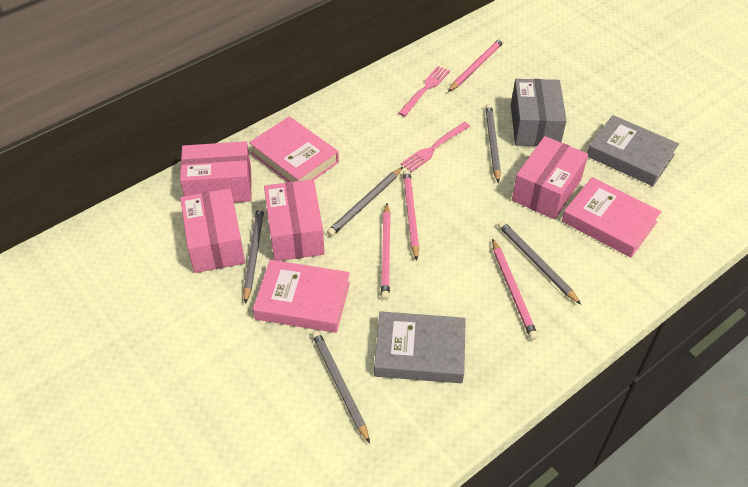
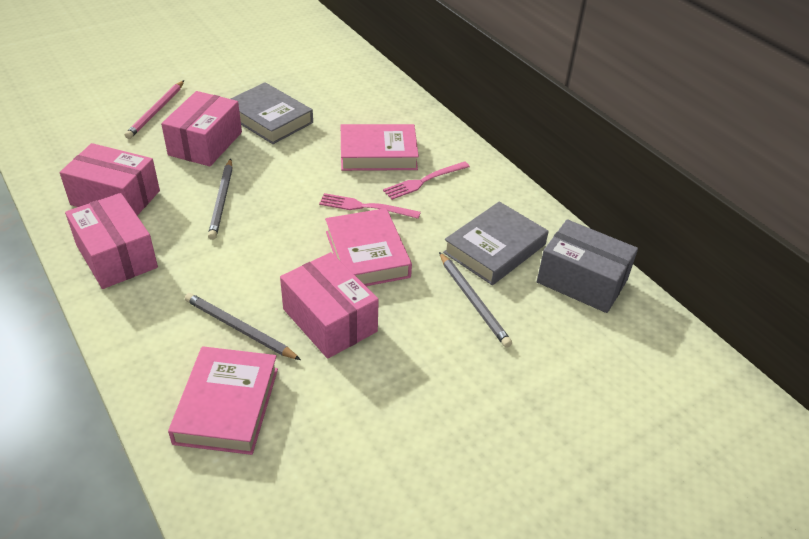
grey pencil: [243,206,264,304] [312,331,370,443] [327,167,403,236] [485,104,501,183] [498,221,581,304] = 5 -> [185,293,301,360] [208,159,233,240] [439,252,512,348] = 3
pink pencil: [381,203,391,300] [403,170,419,261] [448,38,504,92] [492,239,538,340] = 4 -> [125,80,184,139] = 1

